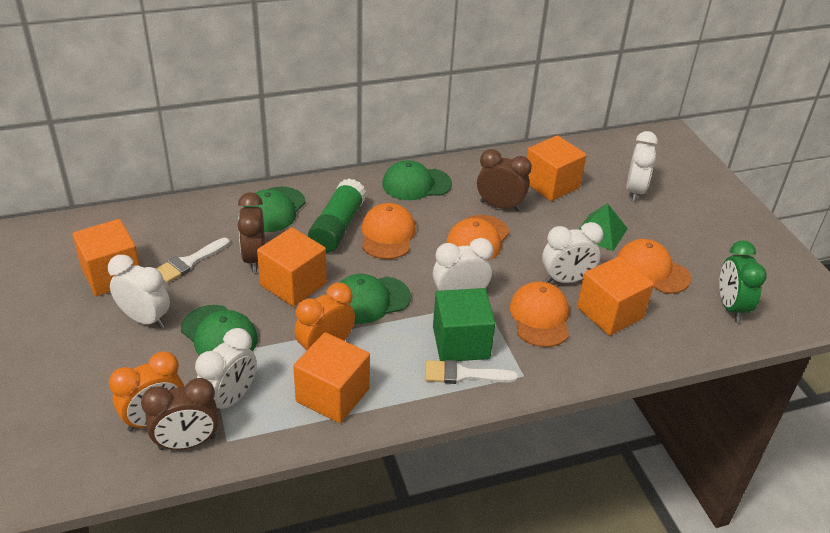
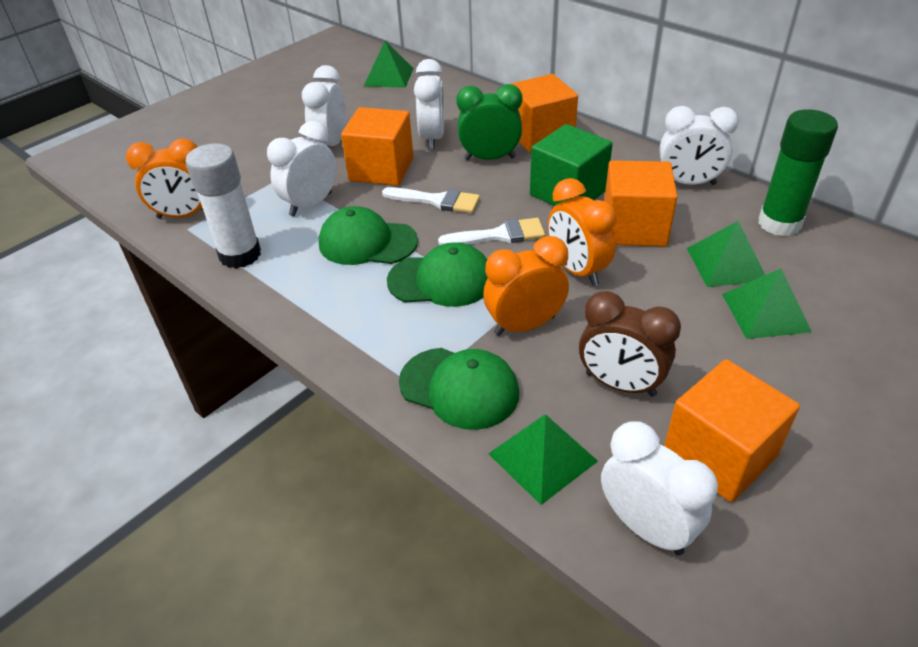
brown clock: [141,378,219,450] [237,192,265,272] [477,149,532,211] = 3 -> [579,291,681,397] = 1
green cap: [181,305,258,356] [243,186,306,232] [339,274,411,324] [382,160,452,200] = 4 -> [319,206,418,265] [387,242,488,307] [399,348,519,430] = 3
green pyramid: [578,203,628,251] = 1 -> [364,41,414,88] [488,414,598,505] [687,221,765,287] [722,269,812,339] = 4
orange cap: [362,203,416,259] [446,215,510,261] [510,281,569,347] [617,239,691,294] = 4 -> none = 0
orange clock: [109,351,184,432] [294,283,355,350] = 2 -> [126,138,203,219] [483,236,569,336] [548,178,616,286] = 3
orange cube: [72,219,140,296] [257,227,327,307] [293,332,370,423] [527,135,586,201] [577,256,654,336] = 5 -> [341,107,413,186] [511,74,578,153] [604,160,678,247] [664,359,800,502] = 4
white glue stick: none = 0 -> [186,143,261,268] = 1

